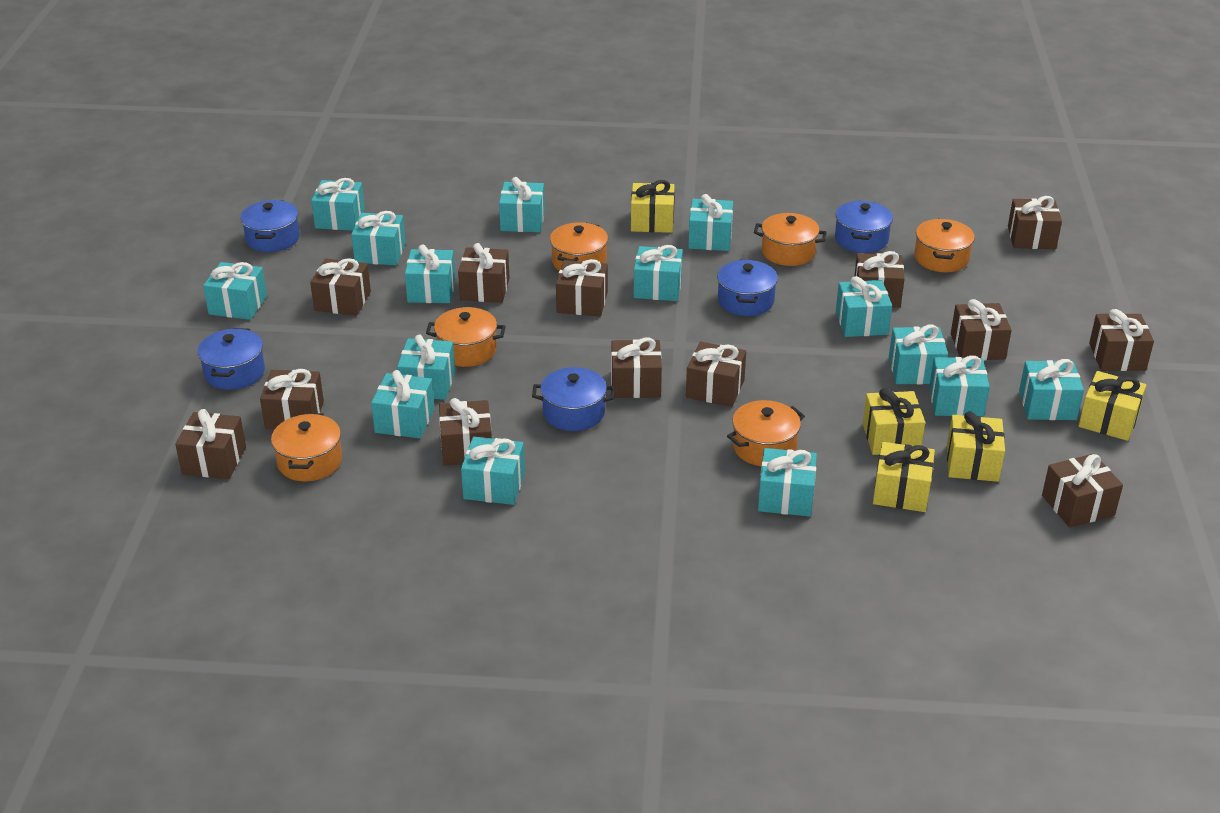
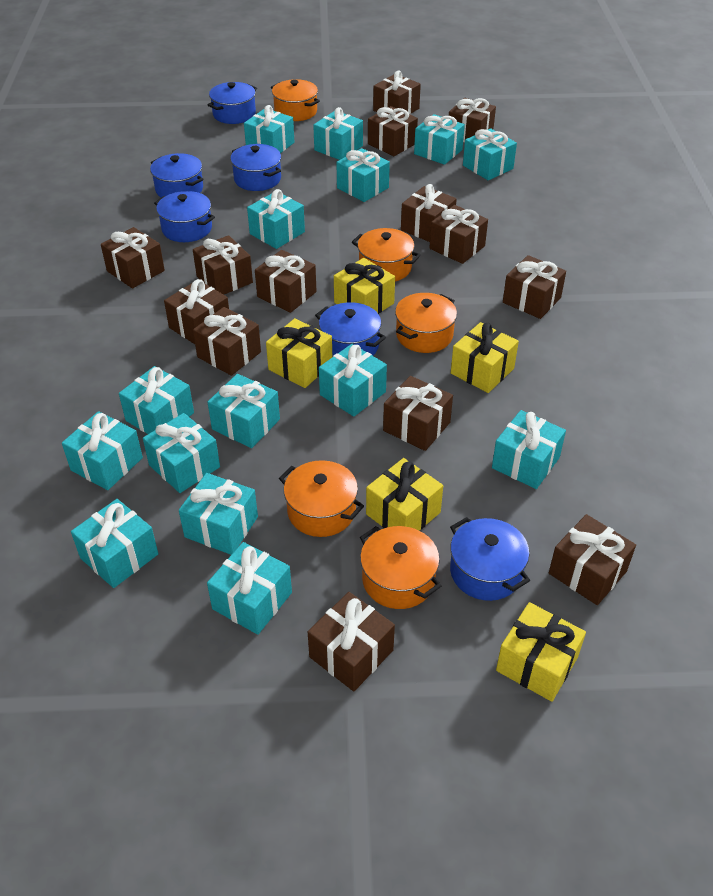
blue pot: [198,328,265,390] [240,200,300,252] [532,367,615,431] [717,259,778,316] [835,200,893,253] = 5 -> [150,153,203,198] [154,191,215,242] [208,82,257,124] [230,144,281,191] [315,302,386,357] [450,517,530,601] = 6
brown gift: [175,409,246,479] [260,369,324,429] [310,258,371,316] [439,398,492,466] [458,243,509,303] [556,259,608,317] [611,338,662,398] [686,342,746,407] [854,251,905,308] [951,299,1012,360] [1008,196,1062,249] [1042,454,1123,527] [1089,309,1154,371] = 13 -> [101,227,165,289] [164,279,229,344] [193,235,253,295] [193,307,261,376] [255,250,317,313] [308,592,395,691] [368,106,418,156] [373,71,421,114] [383,376,453,451] [401,184,457,242] [429,205,488,264] [449,98,496,142] [503,255,566,319] [549,514,636,605] = 14
orange pot: [271,413,342,482] [426,307,506,367] [550,222,608,271] [727,400,805,466] [754,213,827,266] [914,219,975,272] = 6 -> [271,79,320,121] [279,460,364,537] [352,228,421,281] [360,526,441,609] [395,293,457,353] = 5

